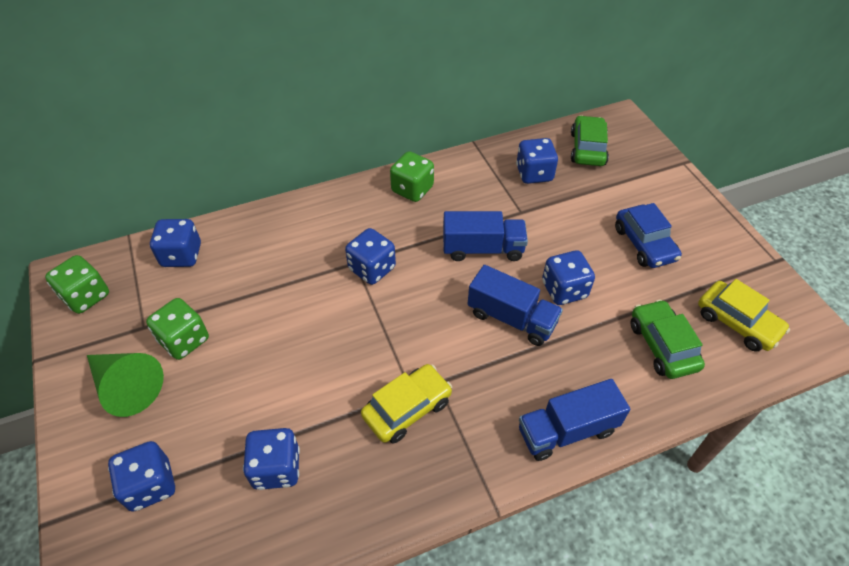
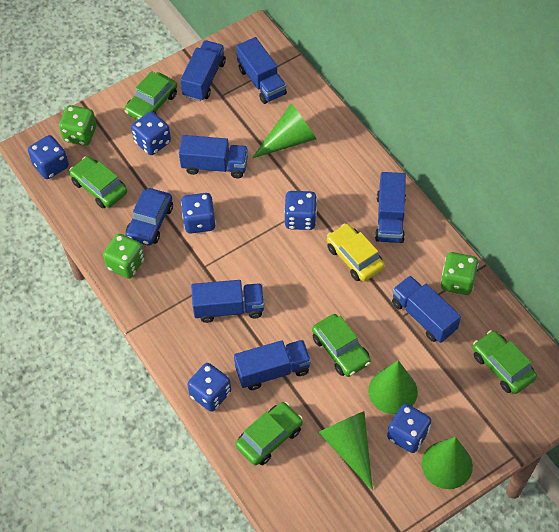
blue truck: [443,211,528,261] [468,265,563,346] [519,379,630,461] = 3 -> [179,135,248,178] [180,40,226,101] [191,280,264,323] [234,340,311,390] [236,37,287,104] [375,172,406,243] [392,275,461,343] = 7
green car: [571,115,609,166] [631,299,705,379] = 2 -> [69,156,127,208] [124,71,177,120] [235,402,303,465] [312,314,371,377] [473,330,537,394] = 5
green cone: [87,353,164,417] = 1 -> [252,103,316,158] [318,411,373,490] [368,360,418,414] [422,437,473,489] = 4
yellow car: [361,364,452,443] [698,279,790,352] = 2 -> [327,224,385,282] = 1

